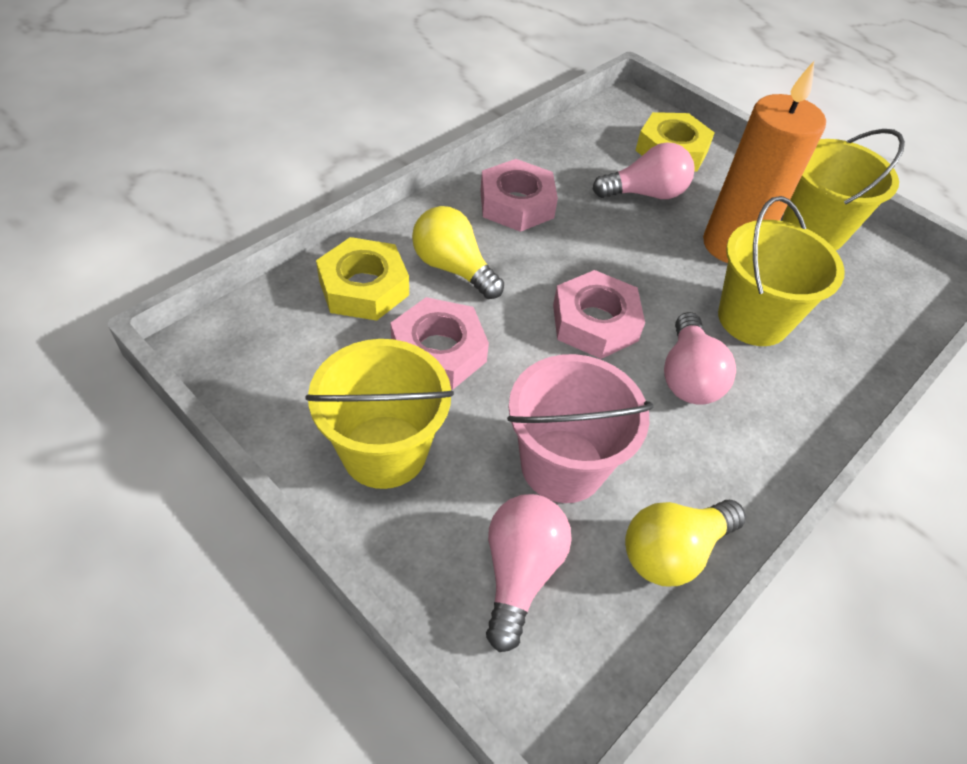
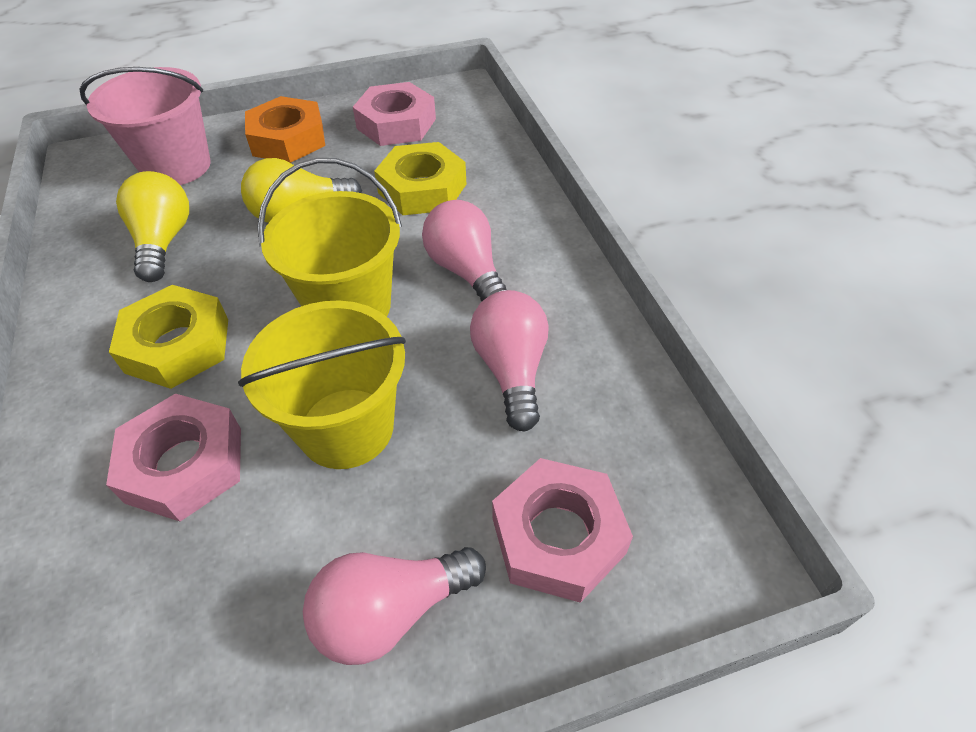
orange candle: [703,61,826,263] = 1 -> none = 0
orange nut: none = 0 -> [245,96,325,163] = 1
yellow bucket: [306,339,454,489] [718,196,845,346] [782,129,905,250] = 3 -> [238,300,406,469] [257,158,402,317] = 2

